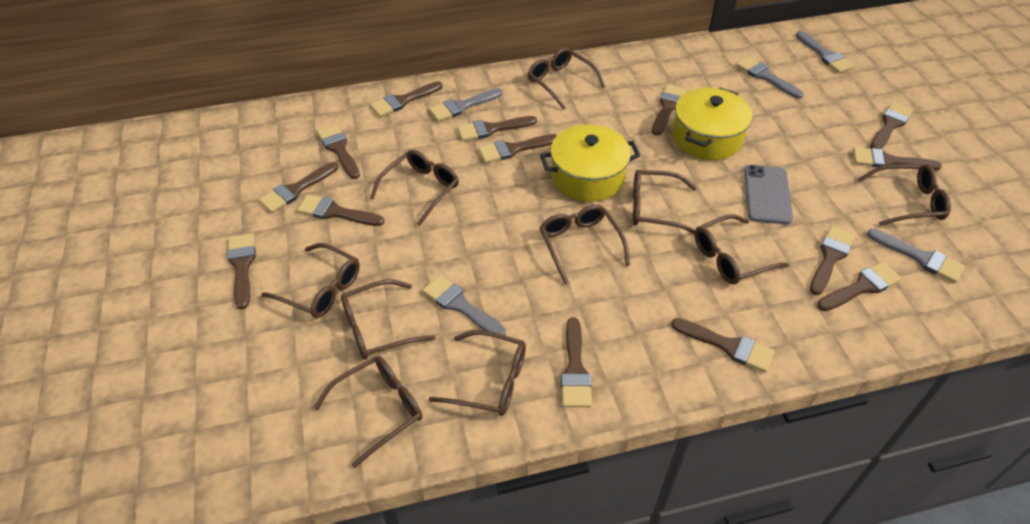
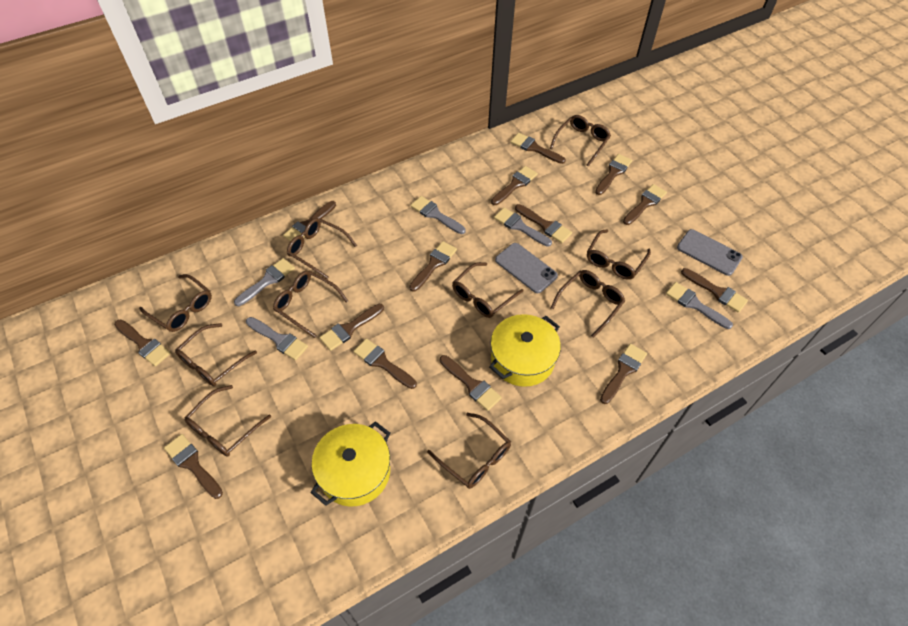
grey phone: [744,165,793,224] = 1 -> [495,243,558,293] [677,229,743,276] = 2

